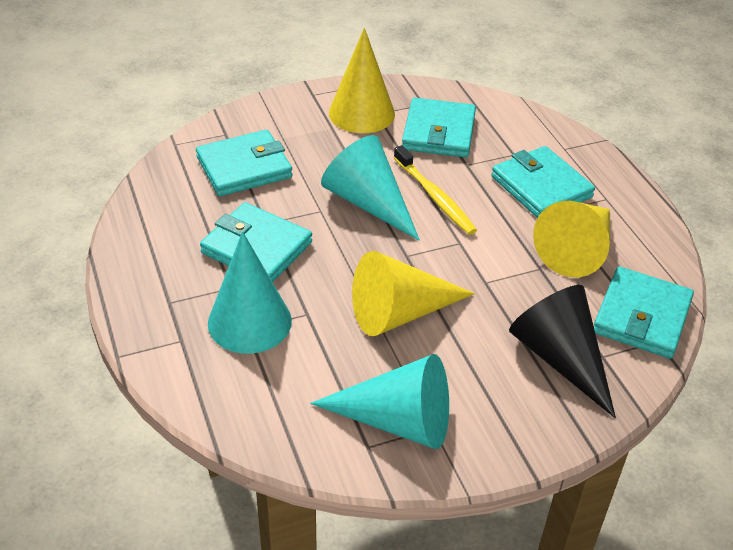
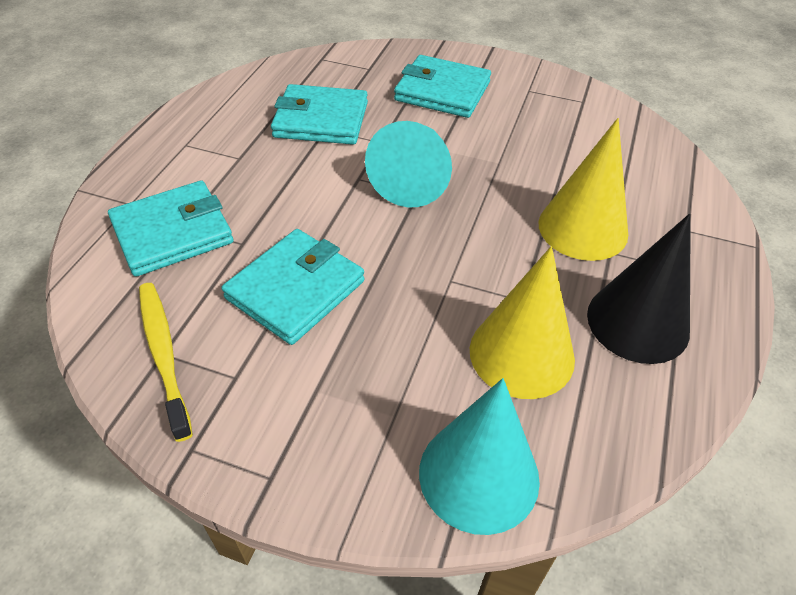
turquoise cone: [208,231,292,354] [310,354,449,449] [321,135,420,241] = 3 -> [365,121,452,207] [419,378,540,535] = 2
turquoise wallet: [196,130,292,196] [200,202,312,282] [402,98,476,158] [491,146,595,218] [594,267,694,359] = 5 -> [108,181,233,277] [222,229,365,345] [271,84,368,145] [394,55,491,118] = 4
yellow cone: [329,28,395,133] [352,251,475,336] [533,201,610,277] = 3 -> [470,246,575,399] [538,118,628,261] = 2

